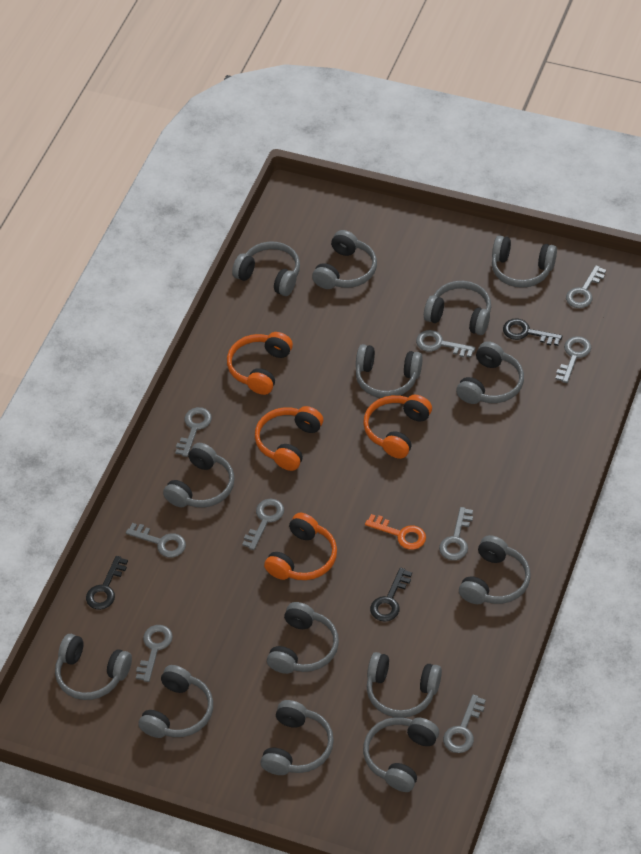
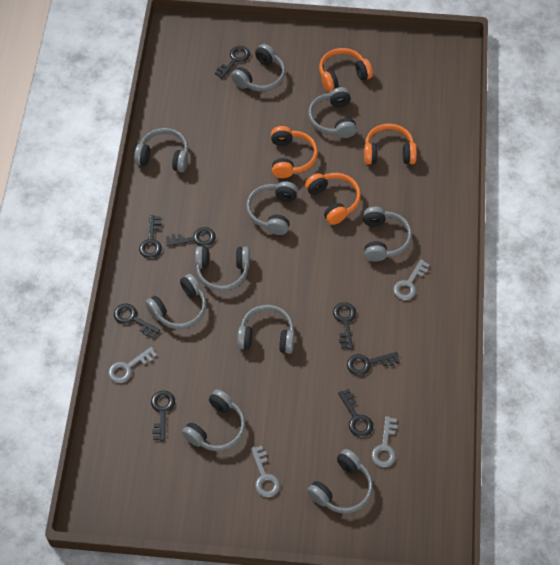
black key: [86,556,128,610] [370,568,412,622] [503,318,562,346] = 3 -> [114,304,160,338] [139,215,162,259] [151,391,175,441] [166,227,216,246] [215,46,250,79] [333,302,356,349] [338,389,373,437] [347,352,399,376] = 8
grey headphones: [55,634,132,700] [138,665,213,738] [163,443,234,508] [232,242,300,296] [260,700,334,775] [267,602,339,674] [312,230,377,289] [356,344,423,398] [363,717,439,792] [367,652,442,717] [424,281,491,335] [456,341,524,404] [459,535,531,604] [492,235,557,288] = 14 -> [134,128,188,172] [145,274,206,329] [182,389,245,451] [195,246,250,291] [231,44,285,91] [237,305,294,354] [246,181,298,235] [307,449,373,513] [308,87,357,138] [363,207,412,262] = 10
grey key: [126,523,186,557] [136,625,173,682] [175,407,212,457] [242,499,284,550] [416,330,476,358] [439,507,473,560] [443,694,486,753] [556,336,591,383] [566,265,606,308] = 9 -> [108,347,157,383] [251,446,280,498] [371,416,397,467] [393,259,430,300] = 4
orange key: [365,514,426,550] = 1 -> none = 0

